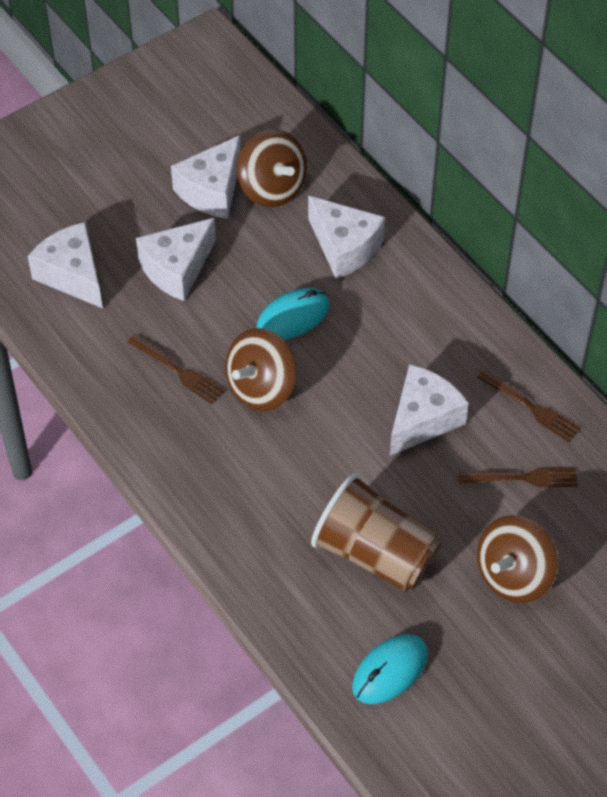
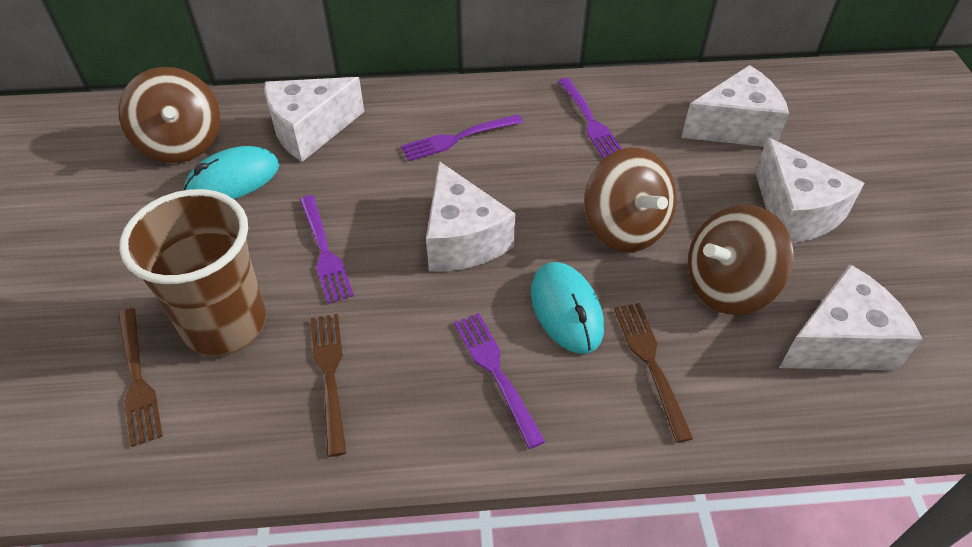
purple fork: none = 0 -> [299,195,354,304] [401,114,523,161] [454,313,545,449] [558,78,622,159] = 4

